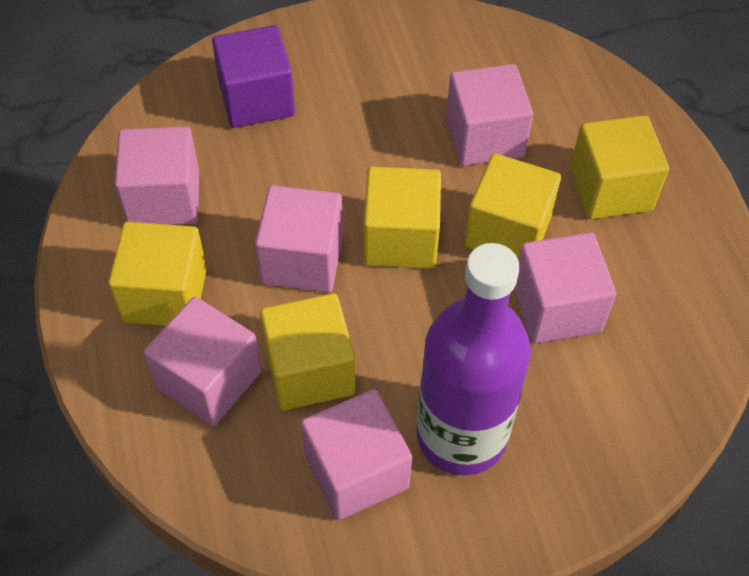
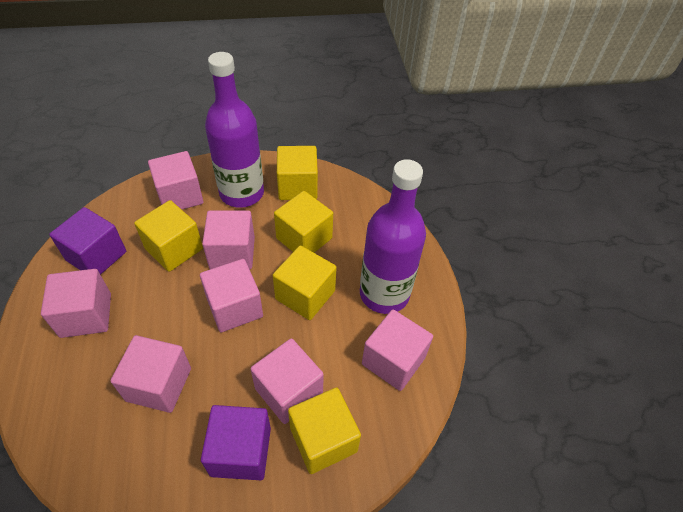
pink cube: [115,126,199,225] [144,297,261,426] [255,185,343,292] [301,389,412,520] [446,64,533,166] [514,232,616,344] = 6 -> [41,269,111,338] [111,335,191,413] [148,151,203,210] [200,259,263,332] [202,210,255,269] [251,338,324,424] [362,310,433,391] = 7
purple bottle: [416,243,531,475] = 1 -> [205,52,264,208] [360,159,426,314] = 2
purple cube: [212,25,295,128] = 1 -> [49,207,126,275] [201,405,271,480] = 2

